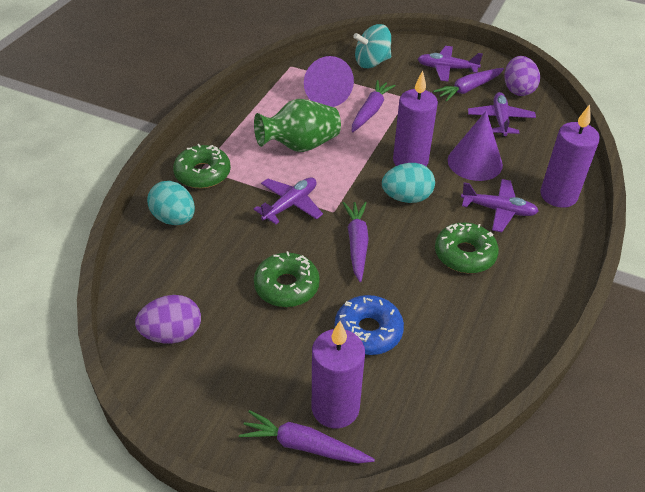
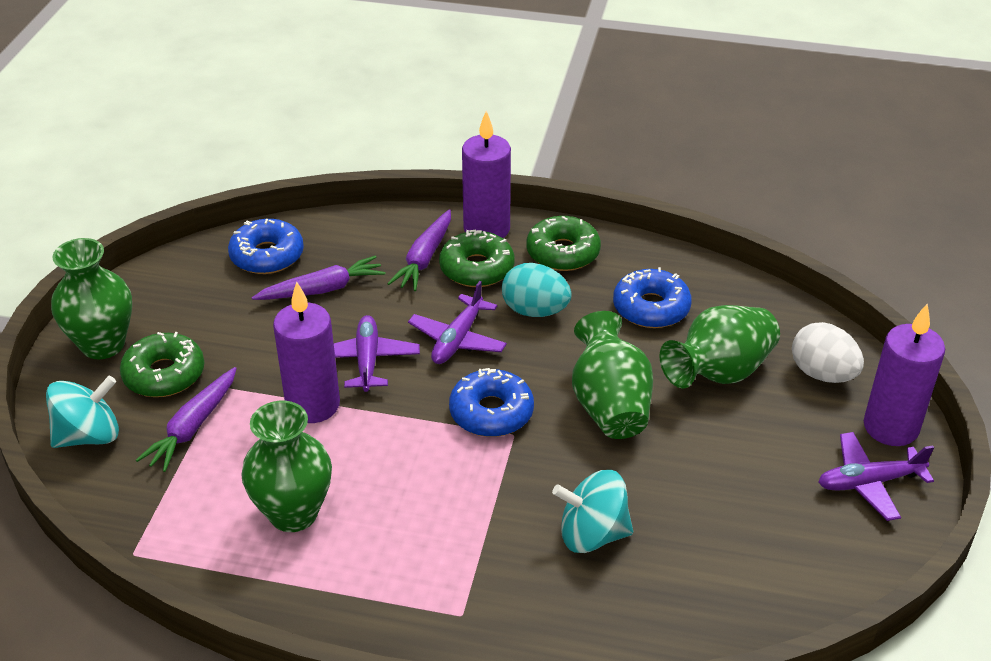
blue donut: [334,295,404,355] = 1 -> [228,219,304,274] [449,368,534,437] [613,267,692,328] = 3
green vase: [254,99,341,152] = 1 -> [51,238,132,359] [241,401,332,532] [572,311,653,439] [659,305,780,388] = 4
purple carrot: [239,410,375,463] [343,202,369,282] [352,80,396,132] [433,68,504,102] = 4 -> [136,367,237,472] [252,255,385,300] [387,209,451,291] = 3
purple cone: [304,56,354,107] [448,111,503,181] = 2 -> none = 0
purple egg: [135,295,201,344] [504,56,540,96] = 2 -> none = 0
purple plane: [253,178,323,224] [418,46,483,81] [461,179,539,232] [468,92,536,137] = 4 -> [334,315,420,392] [408,281,507,364] [818,432,934,521] = 3
turquoise egg: [147,181,195,225] [382,163,435,203] = 2 -> [502,263,572,317] = 1
turquoise spinning top: [353,24,391,68] = 1 -> [46,376,119,448] [552,470,633,553] = 2
white egg: none = 0 -> [792,322,864,383] = 1

